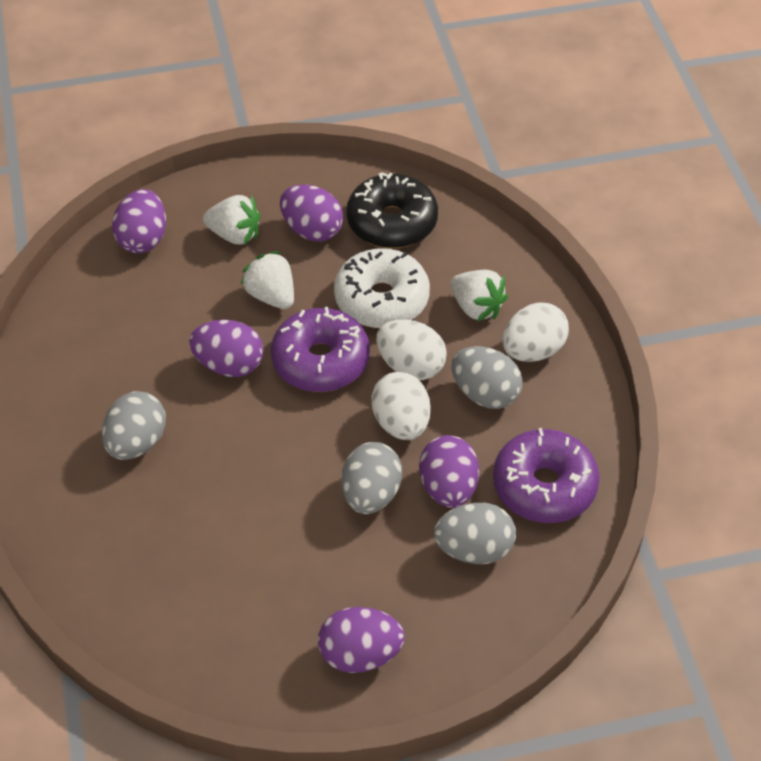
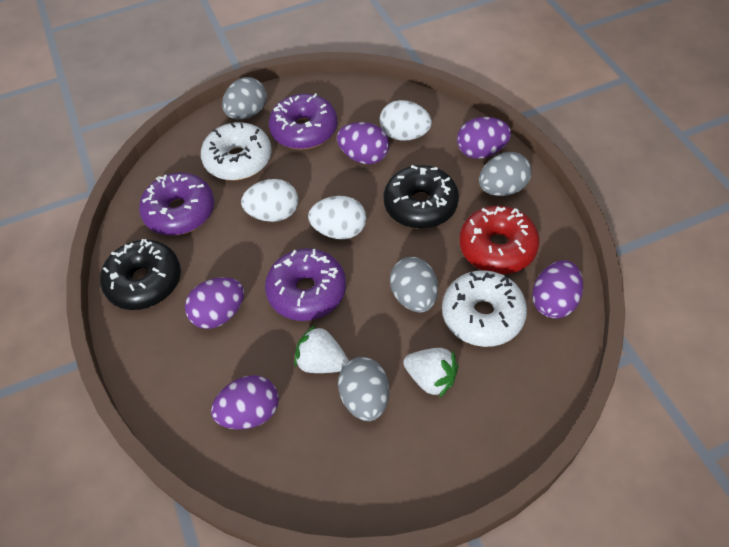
black donut: [346,172,438,248] = 1 -> [100,239,181,310] [383,165,459,229] = 2
purple donut: [271,307,370,392] [493,428,600,523] = 2 -> [139,173,214,236] [265,248,346,321] [269,93,337,149] = 3
red donut: none = 0 -> [459,206,539,274] = 1
white donut: [334,248,430,328] = 1 -> [201,122,272,180] [442,270,527,347] = 2
white strawberry: [203,195,261,245] [241,251,294,309] [450,270,508,322] = 3 -> [294,325,348,373] [403,348,458,398] = 2

